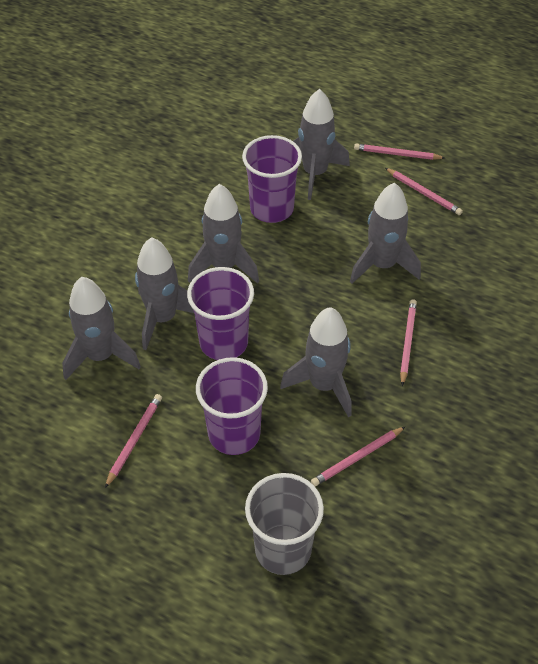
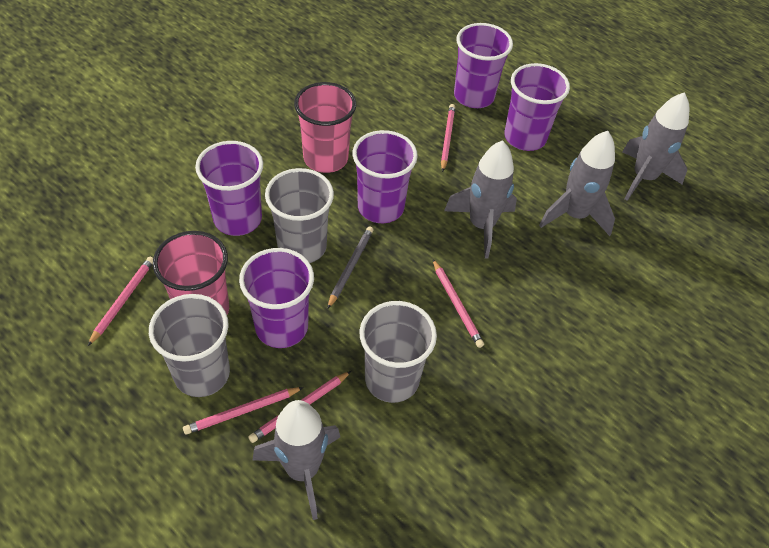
grey cup: [245,473,324,575] = 1 -> [149,294,230,397] [265,168,334,263] [359,301,437,403] = 3
grey pencil: none = 0 -> [327,226,374,309] = 1
grey rocket: [62,277,141,380] [135,237,194,350] [188,184,259,283] [280,307,352,418] [293,89,350,200] [350,182,421,284] = 6 -> [253,400,340,520] [444,140,517,259] [539,131,615,236] [622,92,689,201] = 4
pink cup: none = 0 -> [153,231,229,315] [294,82,356,173] = 2
purple cup: [187,267,254,360] [196,357,268,455] [242,135,302,223] = 3 -> [195,141,263,236] [239,248,314,348] [353,130,418,223] [454,23,513,108] [504,63,570,151] = 5

